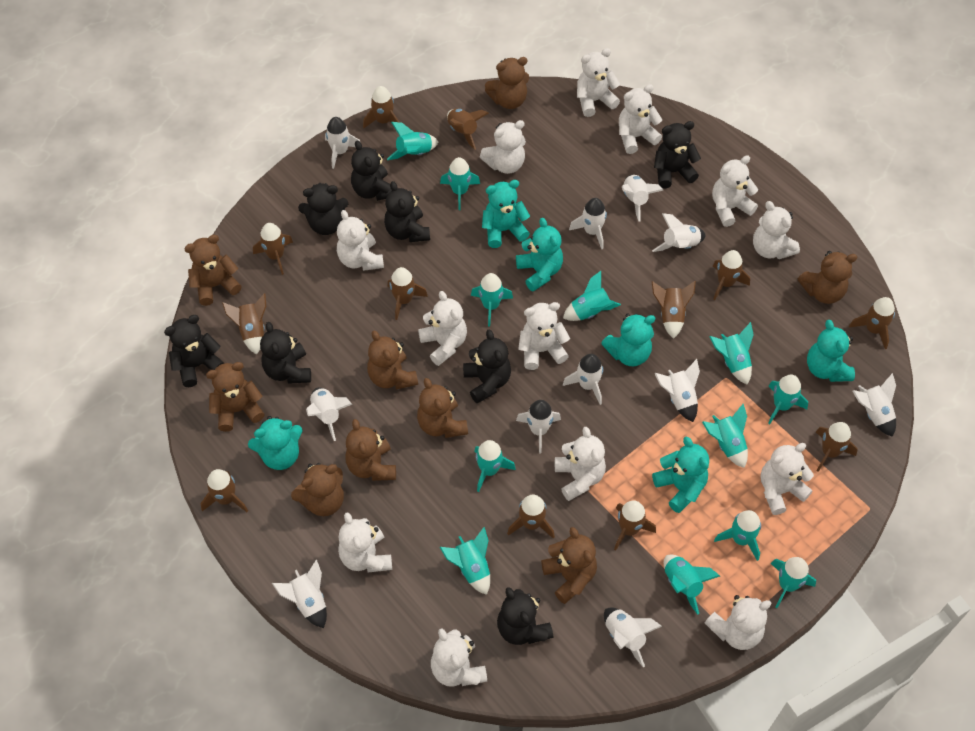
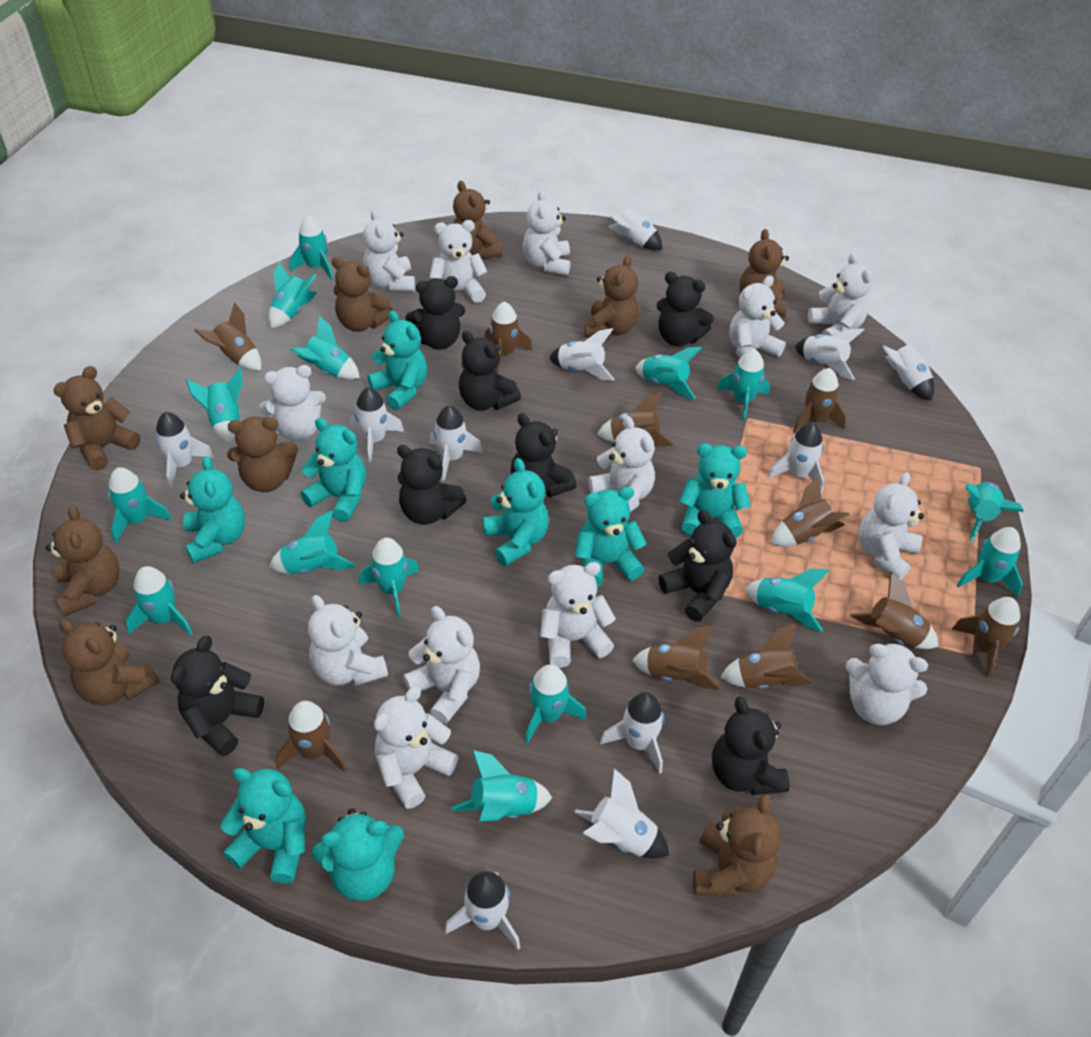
brown rocket: [201,469,248,512] [222,293,266,355] [253,223,293,275] [363,86,399,128] [388,267,428,320] [447,108,489,150] [507,495,555,539] [614,500,656,551] [652,281,696,339] [713,250,750,300] [816,422,858,472] [849,297,895,349] = 12 -> [194,302,261,371] [276,701,347,772] [485,301,532,373] [597,392,673,447] [632,625,721,690] [720,623,813,689] [771,477,850,546] [793,368,846,433] [850,572,938,649] [951,597,1020,678] = 10
turquoise rocket: [387,122,438,160] [440,157,480,210] [440,527,490,595] [471,273,513,326] [474,440,516,492] [563,271,621,321] [664,554,720,615] [702,404,748,468] [709,322,754,385] [714,510,761,561] [768,375,808,424] [771,557,816,608] = 12 -> [108,467,172,543] [126,566,192,635] [186,368,242,445] [269,262,317,328] [270,511,356,574] [289,215,333,280] [290,316,360,380] [359,538,419,618] [451,750,552,821] [525,664,586,744] [635,346,702,399] [717,349,770,422] [745,569,829,632] [957,527,1023,598] [965,482,1024,542] = 15
turquoise teddy bear: [248,416,303,470] [482,180,530,248] [516,218,563,291] [601,313,655,366] [652,437,709,513] [807,320,855,382] = 6 -> [180,456,245,563] [220,768,306,884] [300,418,366,522] [312,808,404,901] [368,310,427,410] [483,458,549,566] [575,487,647,587] [679,444,751,538] = 8

